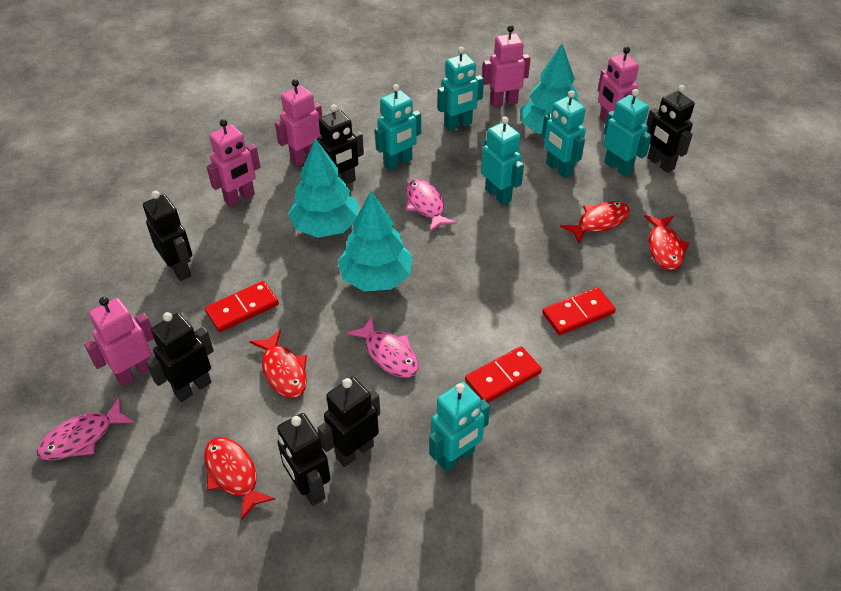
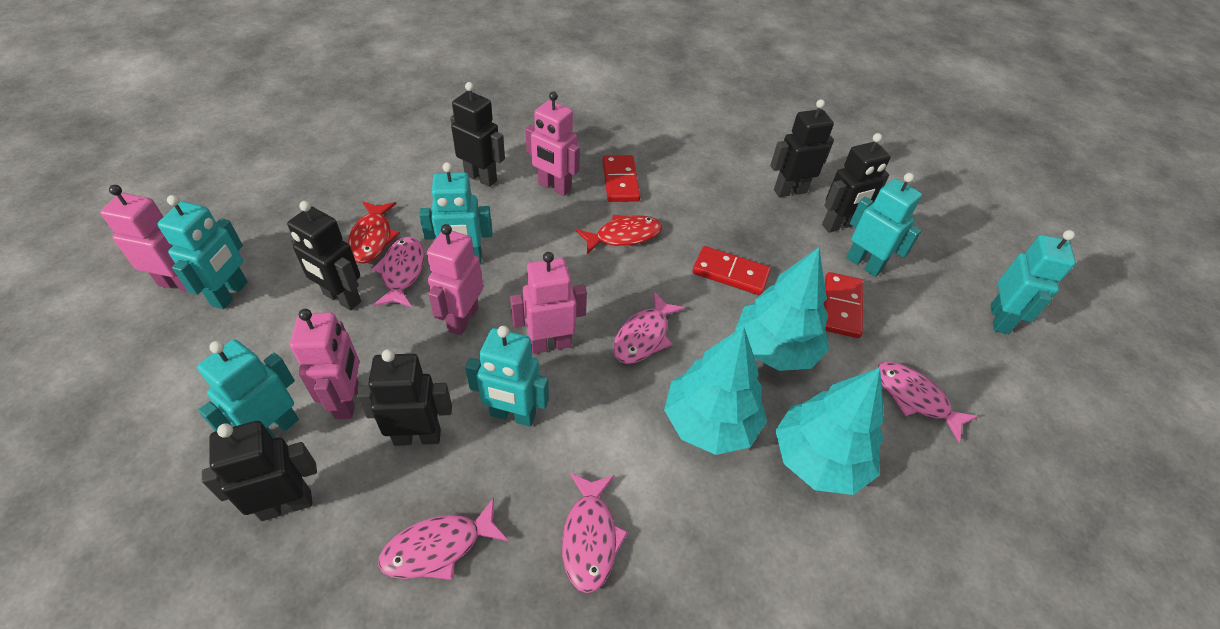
pink fish: [37,397,134,461] [347,317,419,378] [406,179,457,232] = 3 -> [372,237,425,307] [378,498,508,580] [562,473,628,593] [613,292,685,364] [876,362,978,442] = 5
red fish: [204,437,275,520] [249,329,307,398] [560,201,630,244] [644,215,690,270] = 4 -> [348,202,400,264] [576,215,662,254] = 2

